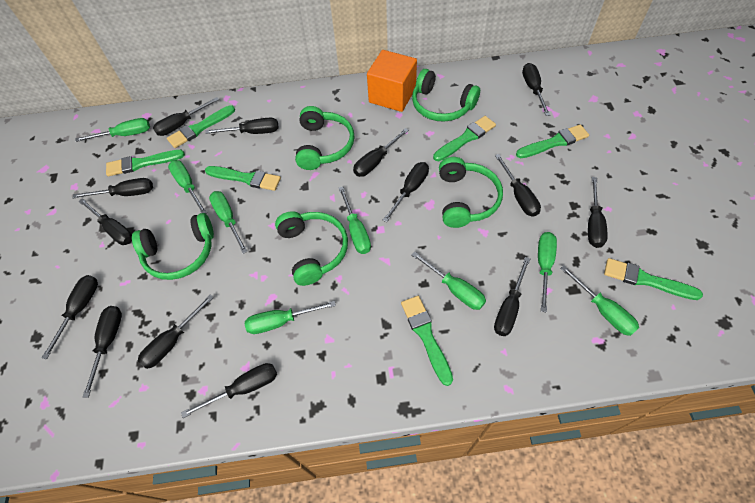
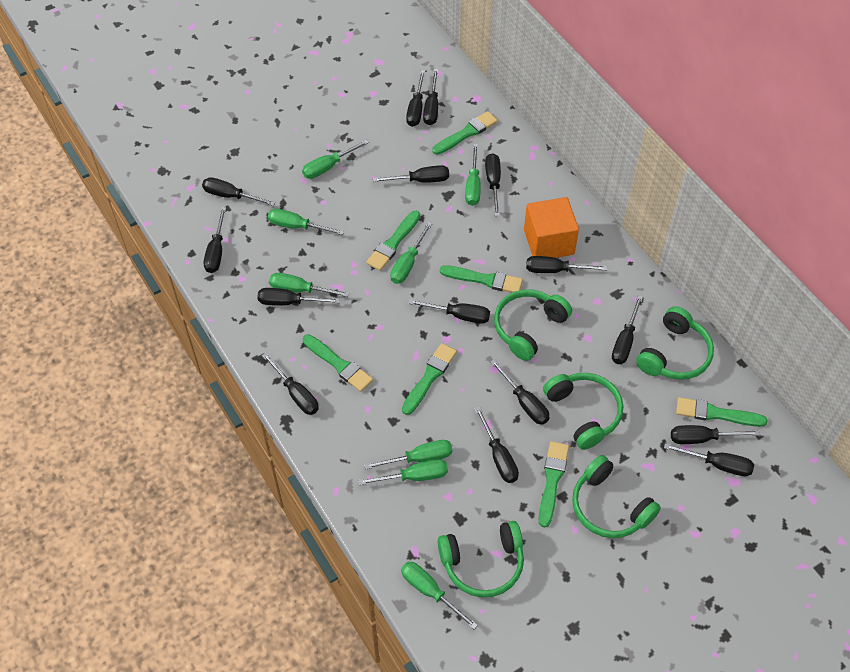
black screwdriver: [42,275,98,359] [73,178,153,198] [79,198,132,245] [82,306,122,398] [138,295,214,369] [153,97,219,136] [181,363,277,418] [205,117,279,134] [353,128,409,177] [383,162,429,222] [494,257,530,336] [495,154,541,216] [522,63,550,116] [588,177,608,248] = 14 -> [202,177,275,206] [204,207,226,273] [257,288,340,306] [262,353,319,415] [373,165,449,183] [406,70,425,127] [408,299,490,324] [423,69,438,125] [475,406,519,483] [485,153,501,216] [490,359,550,425] [526,256,607,273] [612,295,643,364] [664,443,754,476] [671,425,760,444] = 15

